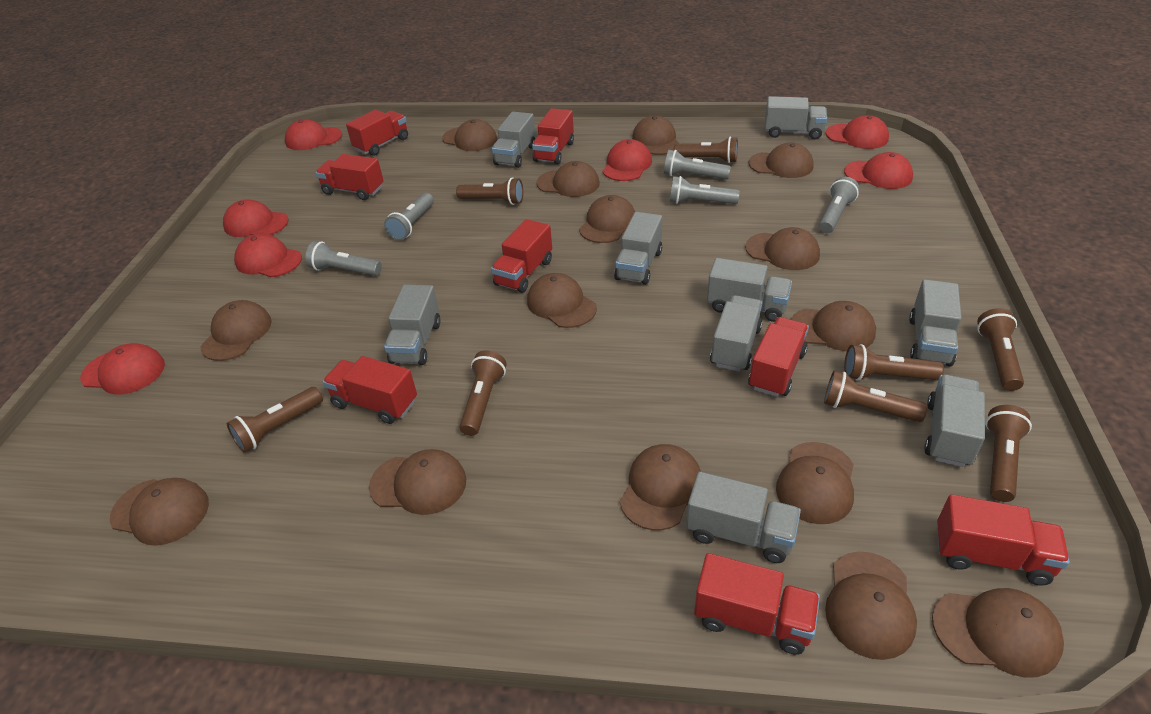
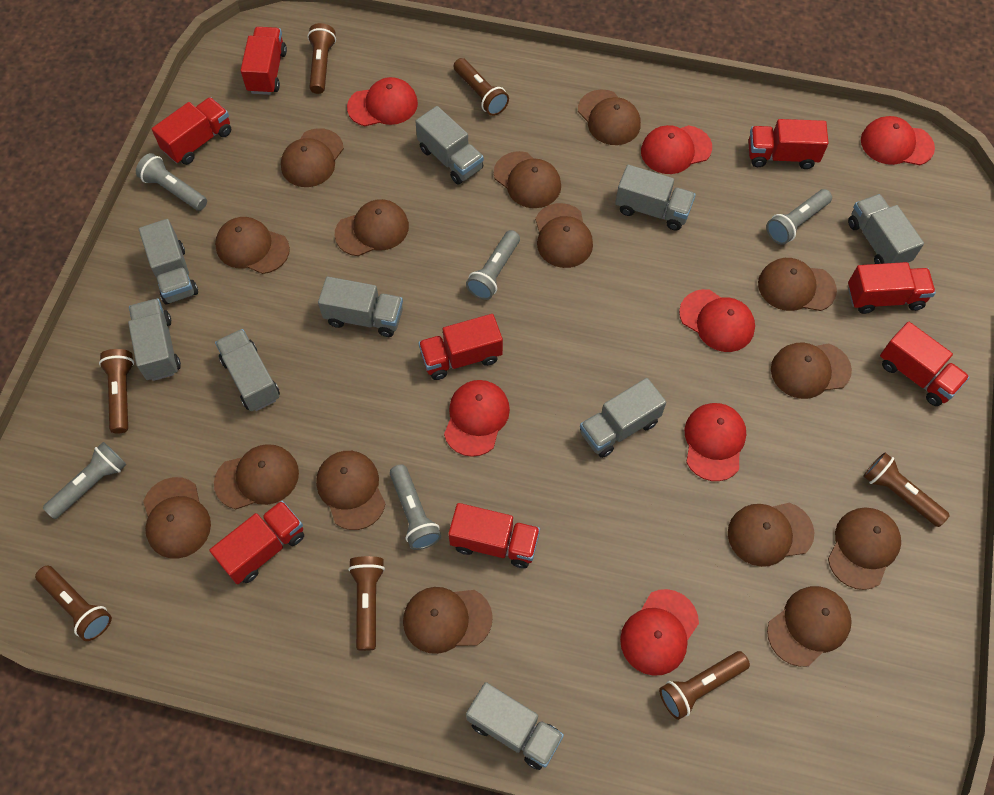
brown flashlight: [227,387,323,453] [456,177,523,205] [459,350,506,436] [673,137,738,163] [824,371,928,422] [844,344,944,381] [977,308,1024,391] [986,405,1032,502] = 8 -> [35,566,112,641] [99,349,134,433] [308,23,336,94] [348,556,385,651] [454,58,509,116] [659,651,750,720] [863,453,950,527] = 7

